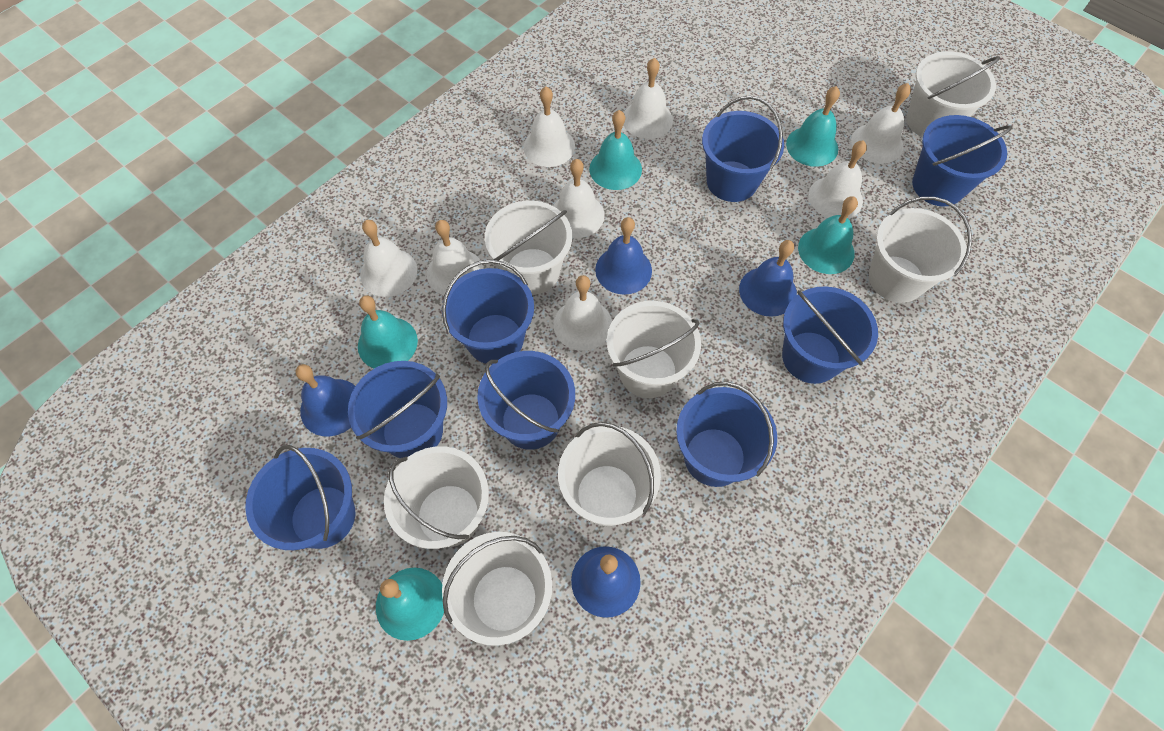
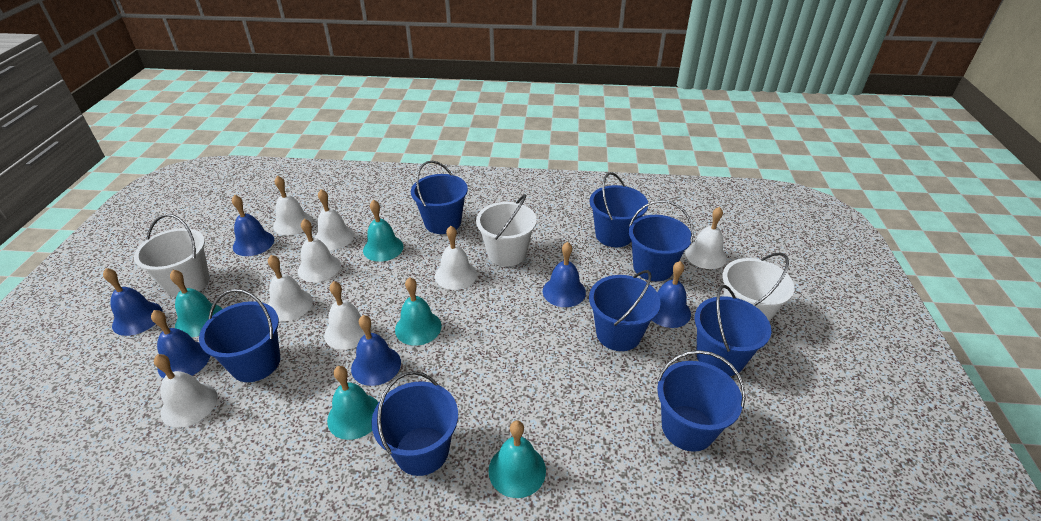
blue bell: [296,364,355,437] [571,546,641,618] [595,217,652,295] [739,240,797,317] = 4 -> [103,268,163,336] [151,310,210,378] [232,195,274,256] [351,315,401,386] [543,242,586,307] [652,261,691,328] = 6
white bucket: [384,446,489,549] [442,532,552,646] [485,200,572,295] [558,422,661,526] [607,301,701,398] [869,197,972,303] [907,51,1000,137] = 7 -> [134,214,210,297] [476,194,537,267] [722,253,794,322] = 3

